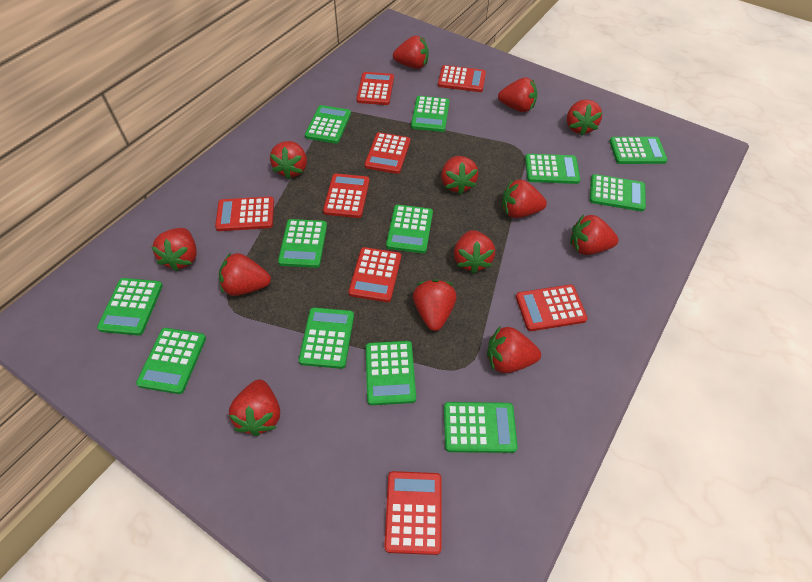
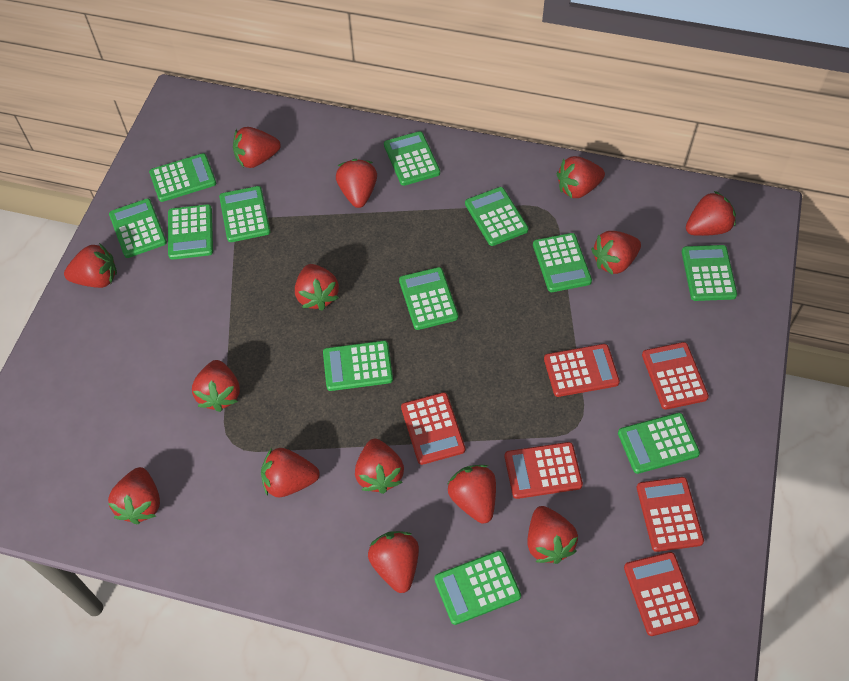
red calculator: [215,197,274,231] [323,174,370,218] [348,247,401,302] [356,72,394,105] [365,132,410,174] [384,471,441,555] [438,65,486,92] [516,285,588,331] = 8 -> [401,392,465,465] [504,442,583,499] [544,344,620,397] [624,552,700,636] [637,477,704,552] [642,342,709,410] = 6
red strawberry: [151,228,197,271] [219,253,271,296] [229,379,280,436] [270,141,307,179] [393,36,429,69] [413,279,456,331] [441,156,478,195] [454,230,495,274] [487,327,541,373] [498,77,537,112] [502,179,547,218] [567,100,602,136] [570,214,619,255] = 13 -> [64,243,117,288] [108,467,160,524] [192,360,240,412] [233,127,281,168] [261,448,320,497] [295,264,339,311] [336,159,377,208] [355,439,404,494] [368,531,419,593] [447,465,496,524] [527,506,578,564] [557,156,605,198] [591,231,641,275] [686,191,736,236] = 14

